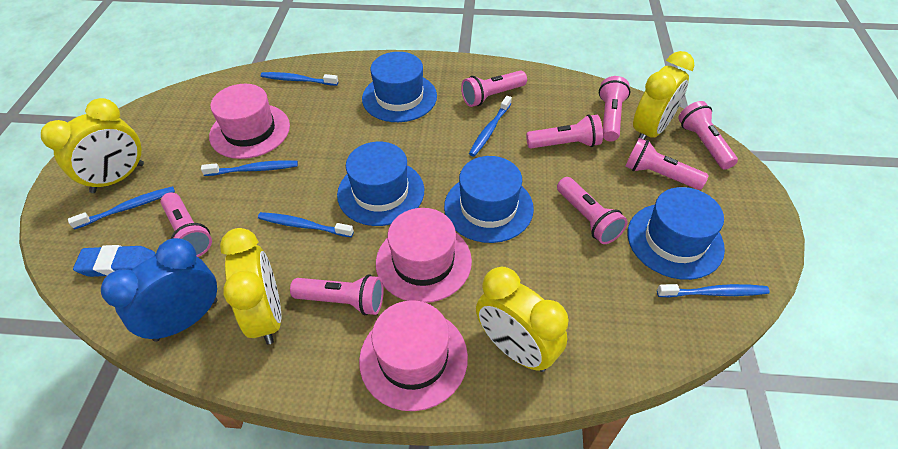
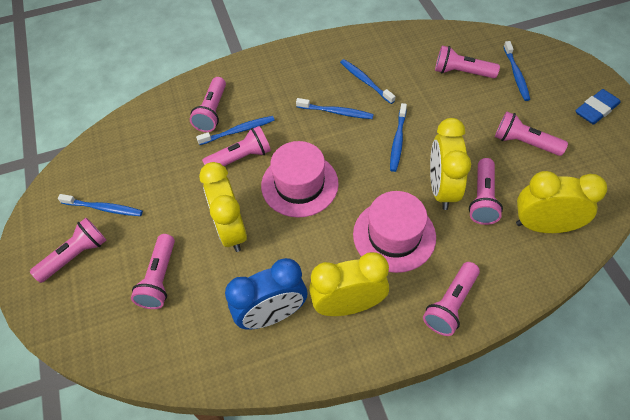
blue hat: [337,142,424,226] [362,52,437,122] [444,156,534,243] [627,187,725,280] = 4 -> none = 0
pink hat: [209,84,290,159] [359,300,468,411] [376,208,472,303] = 3 -> [261,141,339,218] [353,191,436,273] = 2

